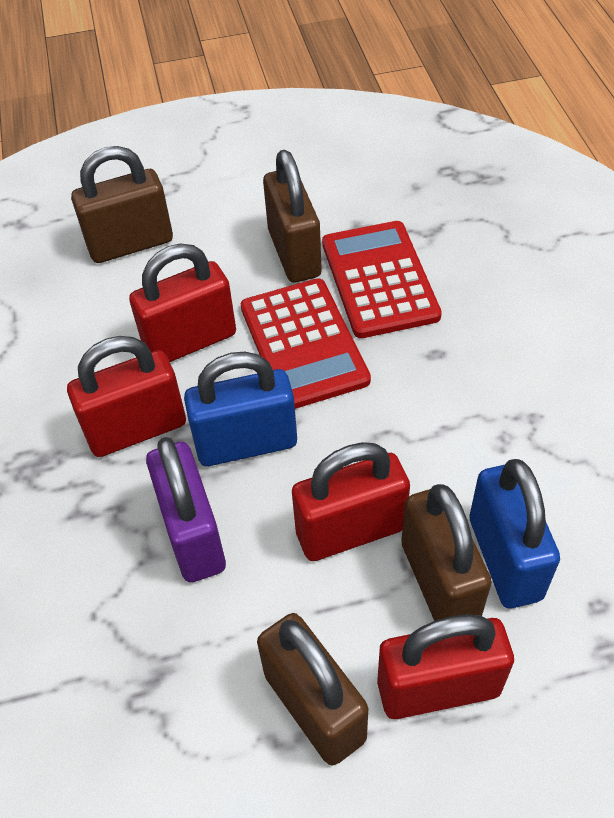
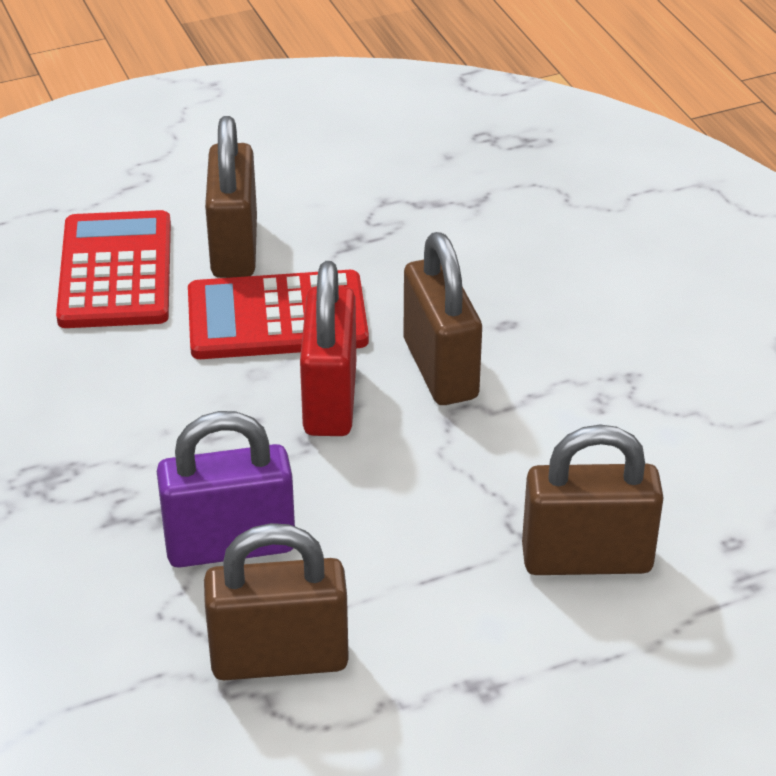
blue padlock: [184,352,297,466] [469,459,560,608] = 2 -> none = 0
red padlock: [67,336,186,457] [129,244,236,362] [292,442,410,561] [377,614,514,719] = 4 -> [300,261,356,436] = 1

